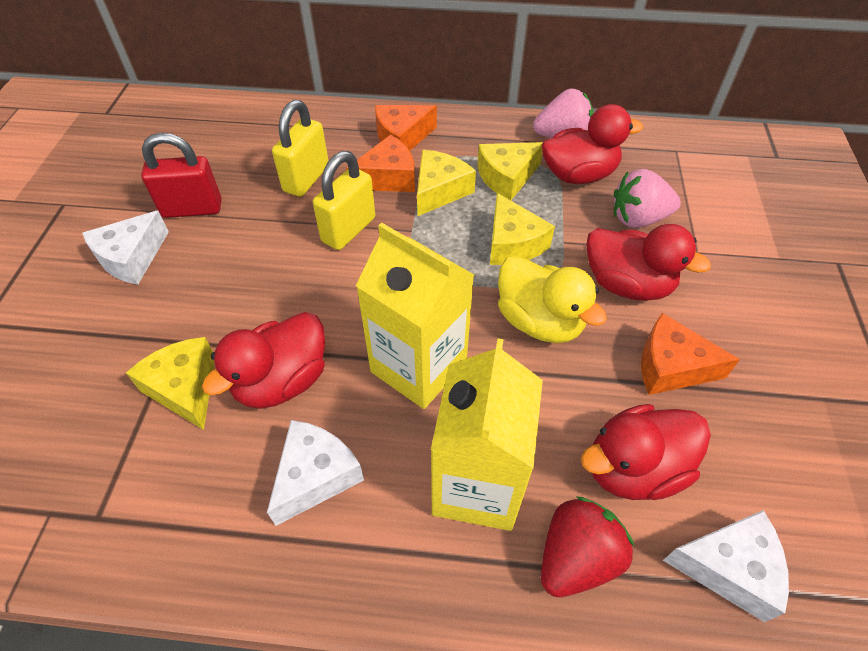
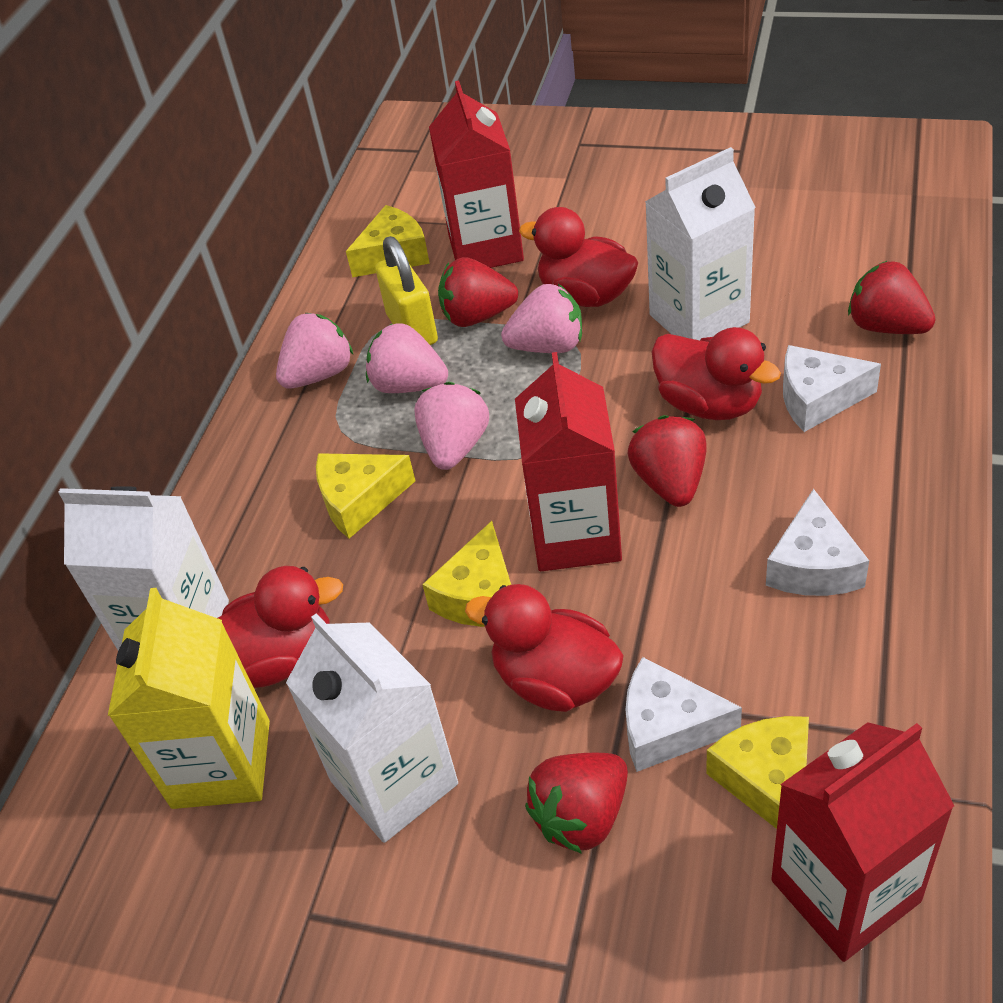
orange cheese: [347,135,415,192] [375,105,437,151] [641,313,740,395] = 3 -> none = 0
pink strawberry: [533,89,593,138] [614,169,681,228] = 2 -> [276,313,353,389] [366,323,448,393] [414,382,489,470] [501,284,582,353] = 4
red carton: none = 0 -> [429,80,524,268] [515,352,622,571] [771,722,954,962] = 3
red padlock: [141,133,222,218] = 1 -> none = 0
red strawberry: [541,497,634,597] = 1 -> [438,257,518,327] [525,753,628,854] [627,415,707,507] [848,261,936,334] = 4
white carton: none = 0 -> [58,486,229,651] [286,613,458,843] [645,147,756,340] = 3
yellow carton: [356,223,474,409] [431,339,543,531] = 2 -> [108,588,270,809] = 1
yellow duck: [498,256,607,343] = 1 -> none = 0
yellow padlock: [272,100,329,197] [313,151,375,250] = 2 -> [375,236,438,345] = 1

